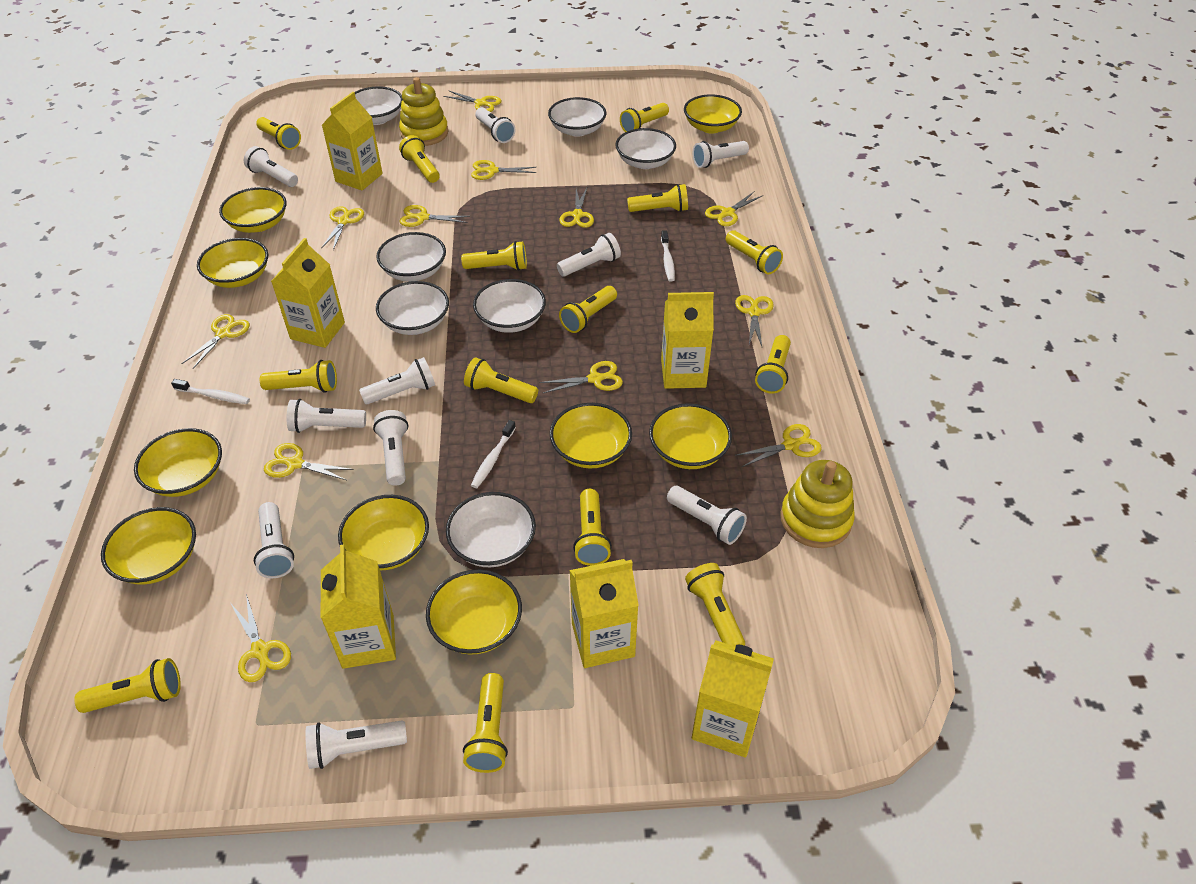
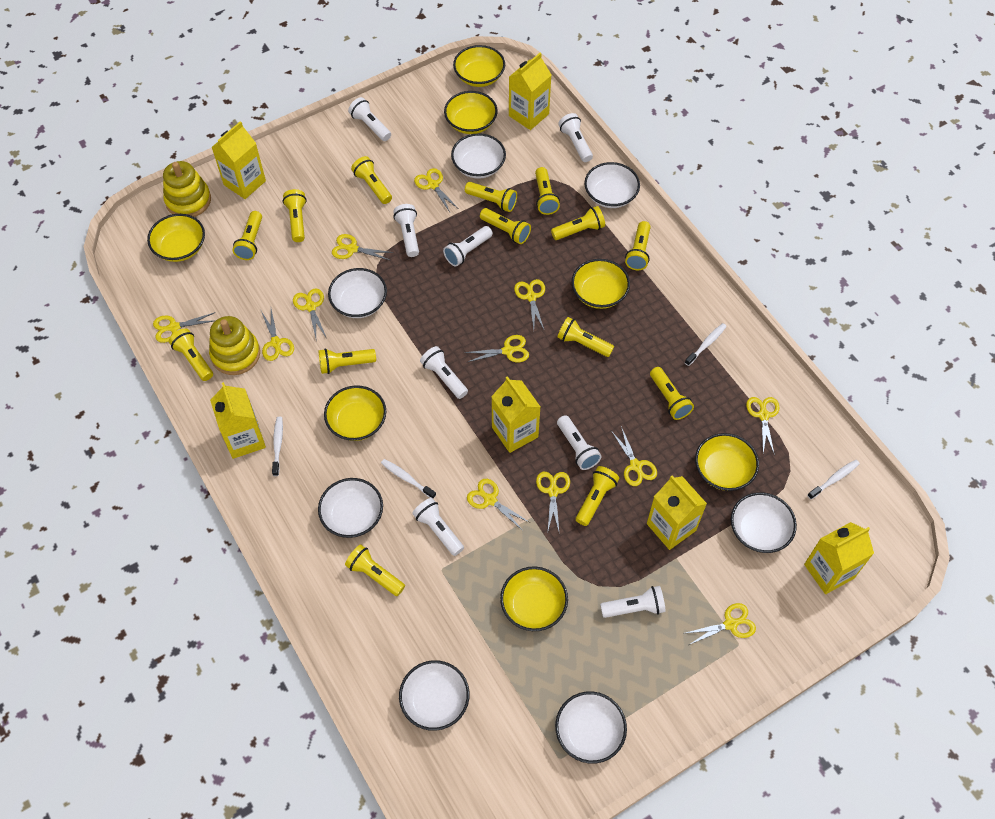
white flashlight: [244,146,298,187] [254,502,294,578] [287,399,366,433] [306,720,407,769] [359,357,435,404] [373,410,408,486] [475,107,515,143] [557,233,621,277] [667,486,747,545] [692,141,749,168] = 10 -> [348,97,391,141] [393,204,419,257] [412,498,464,556] [420,346,468,399] [443,226,493,267] [557,415,602,470] [558,113,593,162] [600,586,666,618] = 8
white toothbrush: [171,379,250,404] [471,420,516,488] [661,230,675,282] = 3 -> [272,417,283,476] [381,459,436,499] [685,323,727,366] [807,460,860,500] = 4
yellow bowl: [101,507,196,585] [134,428,222,497] [197,238,268,288] [219,187,287,233] [338,495,429,570] [426,570,522,655] [550,403,632,468] [649,403,732,469] [684,94,742,133] = 9 -> [147,214,205,262] [324,385,386,441] [444,91,498,134] [453,45,505,87] [500,566,568,631] [571,259,630,309] [695,433,759,491] = 7

